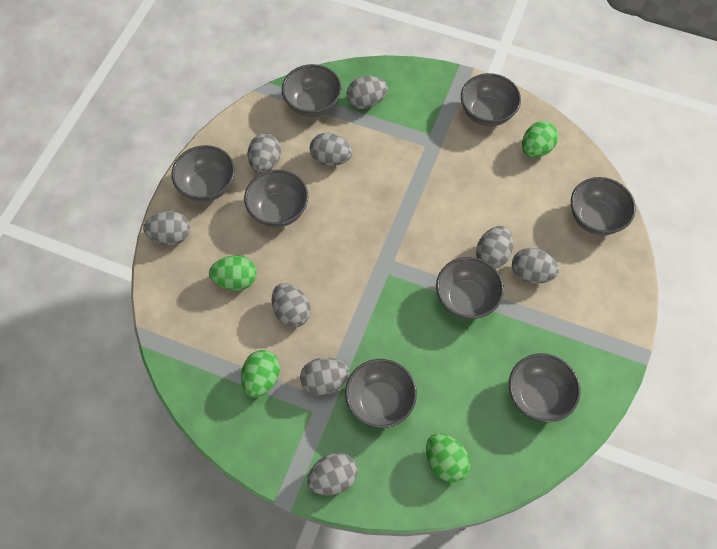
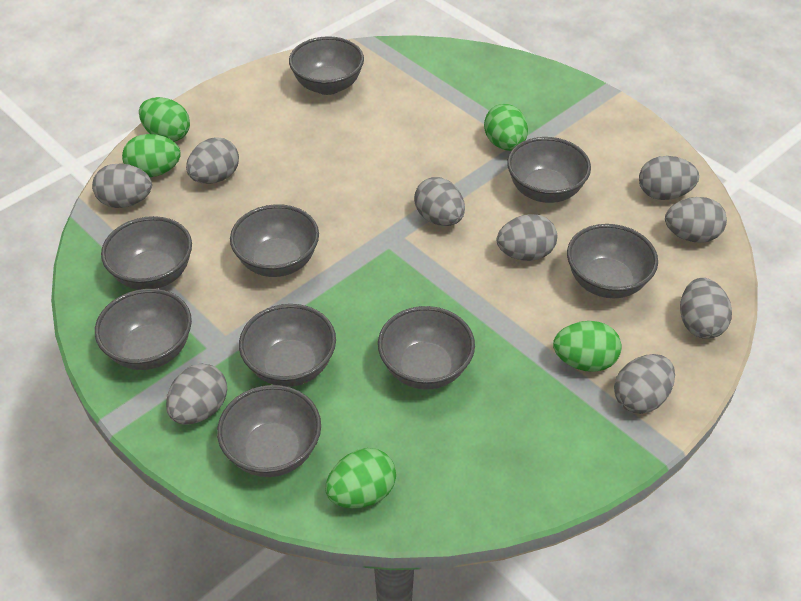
green egg: [209,256,257,291] [241,350,280,398] [426,433,470,483] [522,121,558,158] = 4 -> [122,134,181,177] [139,97,190,142] [326,448,396,508] [484,104,528,151] [553,321,622,372] = 5
grey bowl: [171,145,235,202] [244,170,308,227] [282,64,342,117] [345,359,417,428] [436,257,504,319] [461,73,521,127] [509,353,580,423] [571,177,636,235] = 8 -> [95,289,192,370] [101,216,192,290] [217,385,321,477] [230,204,319,277] [239,304,336,387] [289,36,364,95] [378,306,475,389] [507,137,591,203] [567,224,658,298] = 9

